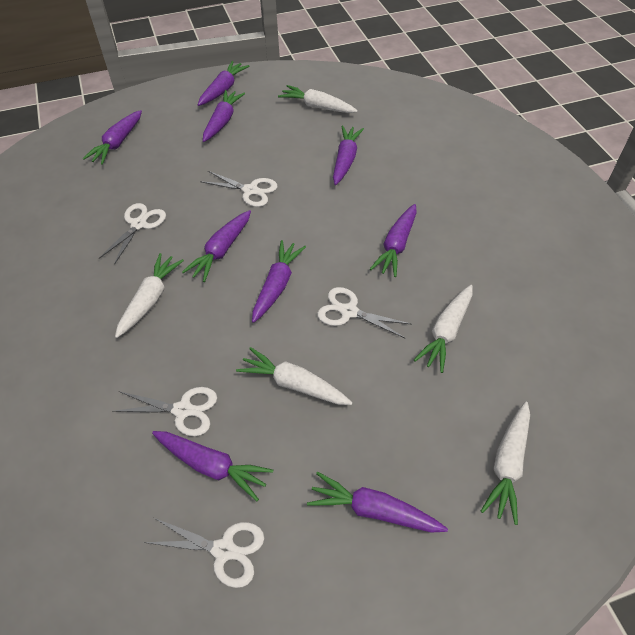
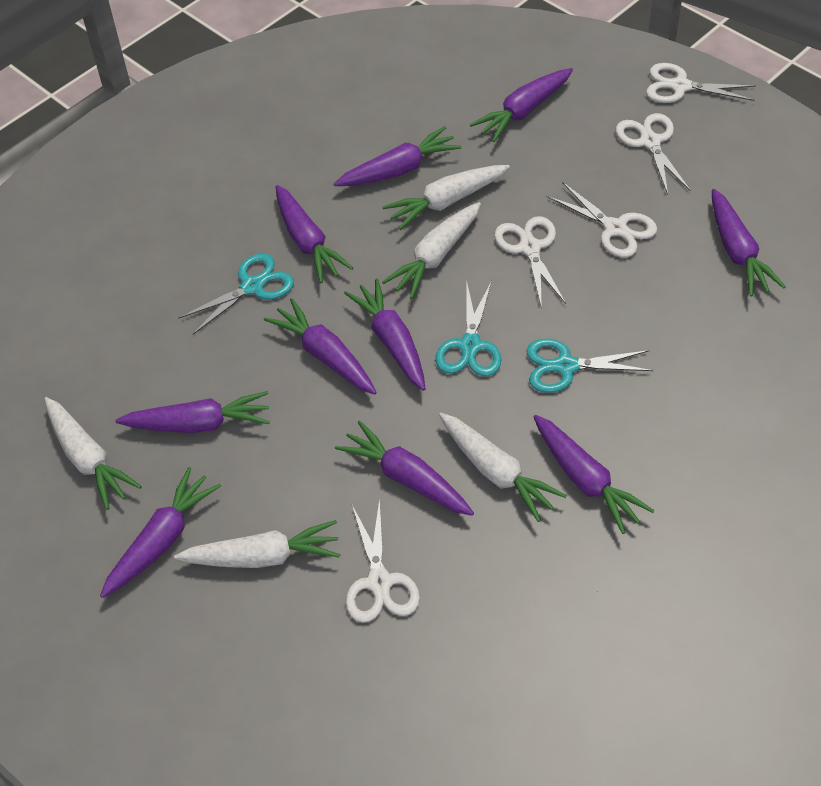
purple carrot: [83,110,142,165] [152,431,273,501] [182,210,251,282] [198,61,249,106] [203,90,245,142] [252,240,306,323] [307,472,448,532] [333,126,364,185] [370,204,417,277] = 9 -> [100,467,221,598] [115,391,270,433] [264,298,377,395] [276,185,353,283] [334,126,462,186] [335,420,474,516] [344,279,425,391] [470,68,573,142] [533,415,654,534] [712,189,786,297] = 10
turquoise scissors: none = 0 -> [178,253,294,334] [435,279,502,376] [526,338,653,393] = 3

